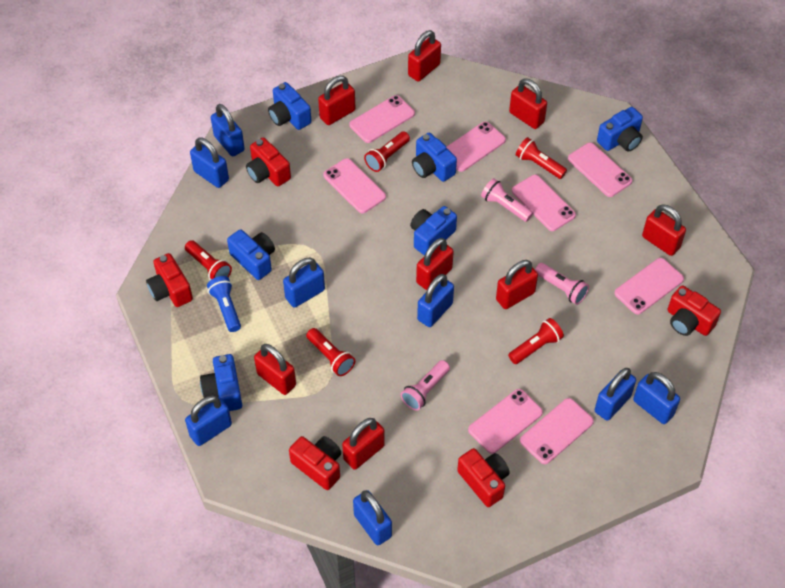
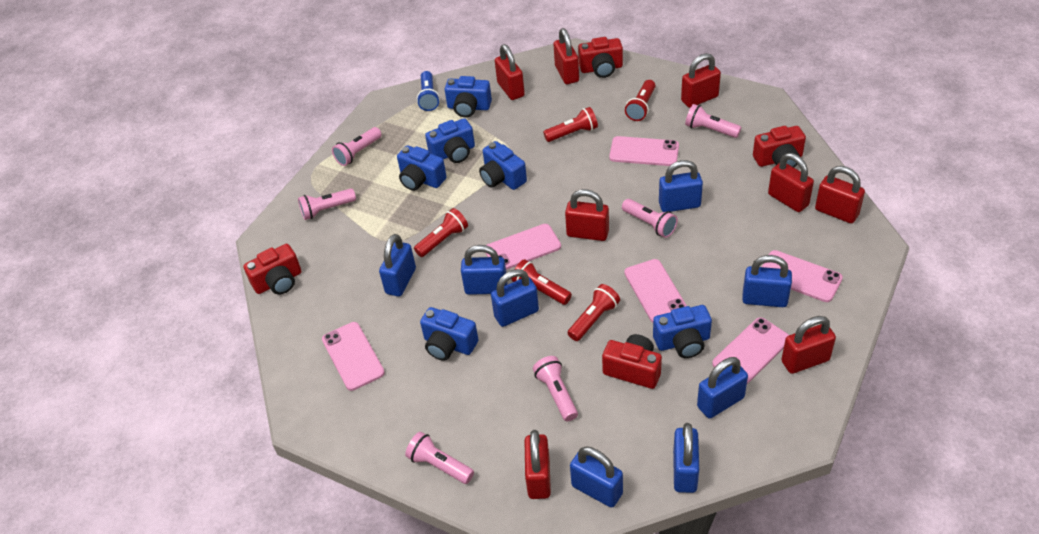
pink flashlight: [401,360,450,411] [481,178,533,222] [535,263,589,305] = 3 -> [298,188,356,220] [332,127,382,166] [405,432,474,484] [533,356,578,421] [622,199,678,238] [685,104,742,138] = 6
pink phone: [323,158,386,213] [349,95,415,143] [446,122,506,172] [468,389,543,454] [512,175,576,231] [520,398,594,464] [568,143,632,197] [614,258,684,315] = 8 -> [322,322,385,391] [486,224,561,270] [609,136,679,166] [624,259,687,323] [712,317,789,384] [762,250,843,302] = 6
red camera: [146,253,193,307] [246,137,291,186] [289,436,341,490] [457,448,510,507] [667,285,721,336] = 5 -> [243,244,301,294] [578,37,623,78] [602,334,662,389] [753,126,806,167] = 4

